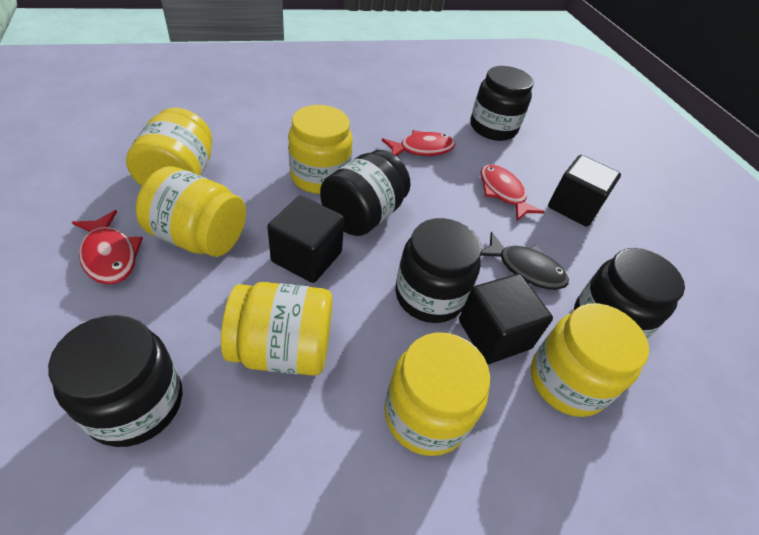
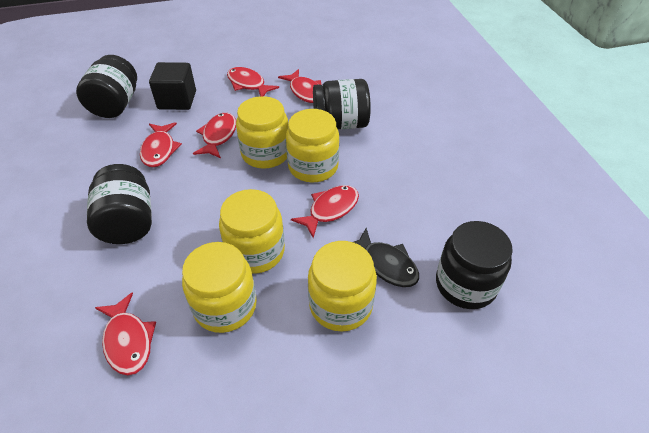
black cube: [267,196,344,283] [459,274,553,364] [548,155,621,227] = 3 -> [149,62,196,110] = 1
black jar: [48,315,182,447] [320,150,411,236] [395,218,482,323] [471,66,533,141] [574,248,685,339] = 5 -> [76,55,137,118] [87,164,152,244] [313,79,371,130] [436,221,513,309] = 4
red fish: [72,210,143,285] [382,130,455,156] [481,165,545,221] = 3 -> [95,292,156,375] [140,122,182,167] [193,113,236,158] [227,67,279,96] [278,69,321,103] [291,185,359,238] = 6
yellow jar: [126,108,212,186] [136,166,246,257] [221,282,332,376] [288,105,353,194] [384,332,490,456] [531,303,649,417] = 6 -> [182,242,257,333] [219,189,285,274] [236,96,288,169] [286,109,339,182] [308,241,377,332] = 5

